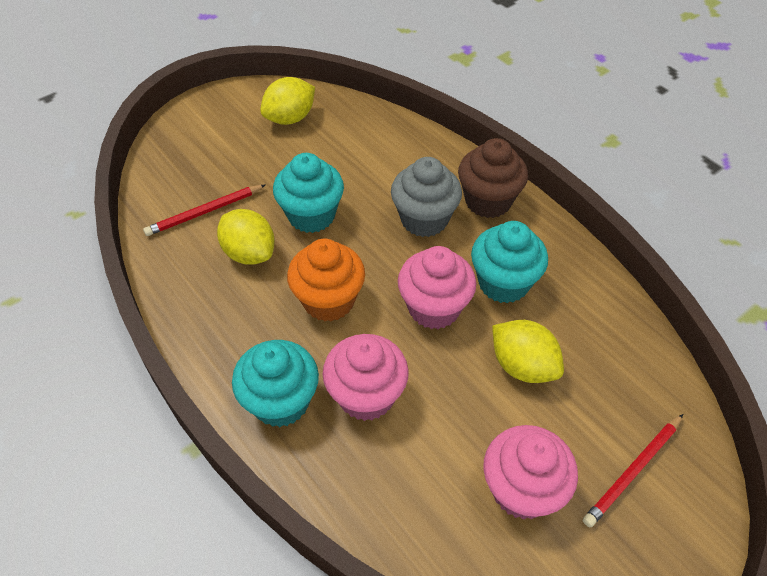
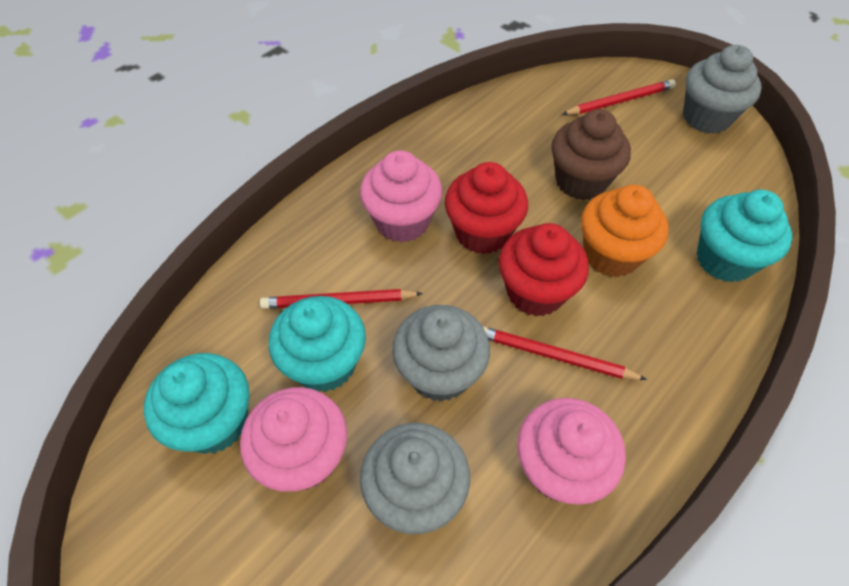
grey cupcake: [391,157,462,237] = 1 -> [360,423,470,534] [392,305,490,402] [683,45,762,134] = 3
red cupcake: none = 0 -> [445,162,528,254] [499,223,589,317] = 2
red pencil: [143,185,265,236] [583,414,683,527] = 2 -> [260,289,423,309] [483,326,647,380] [562,79,676,115] = 3
yellow lemon: [217,209,275,265] [260,77,315,125] [492,320,564,383] = 3 -> none = 0

